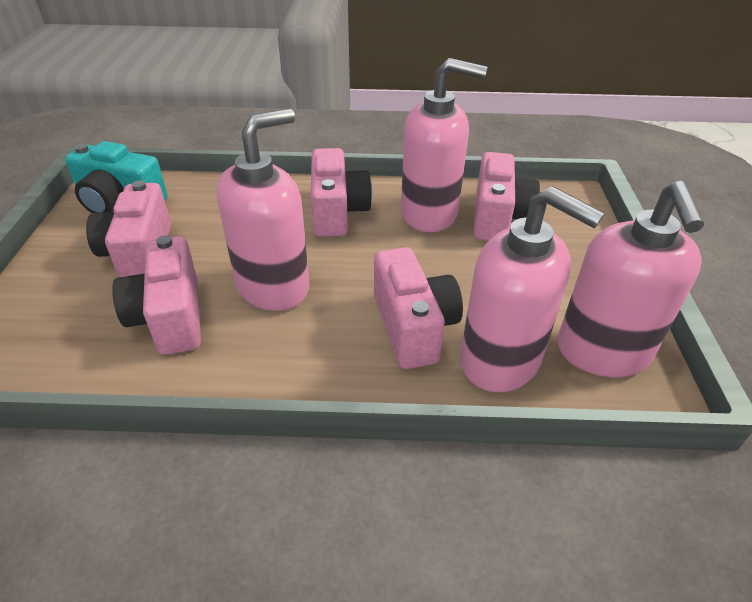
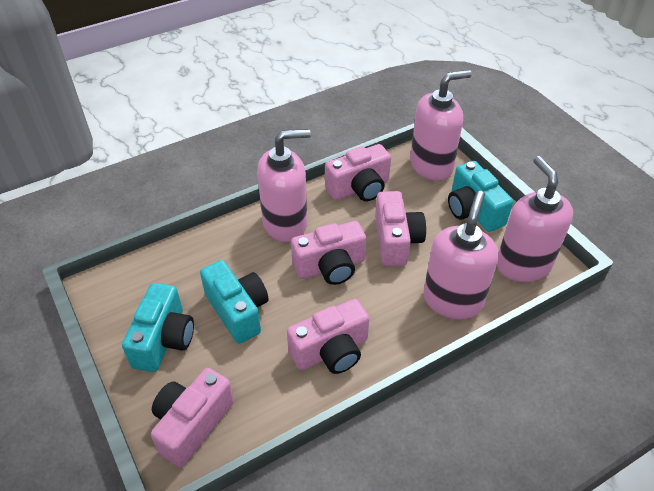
turquoise camera: [65,141,168,213] = 1 -> [122,283,194,372] [200,260,268,344] [448,161,513,232] = 3

